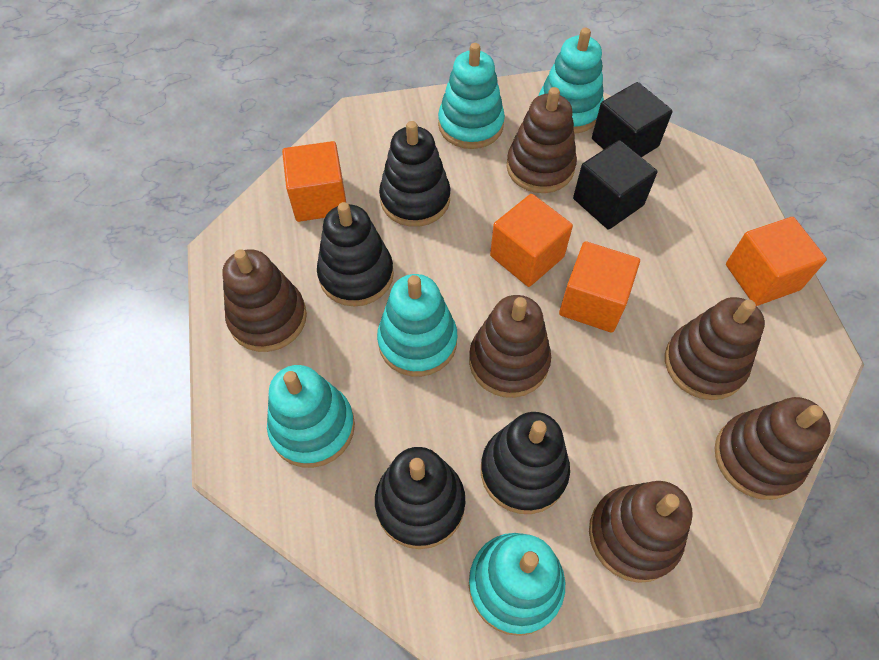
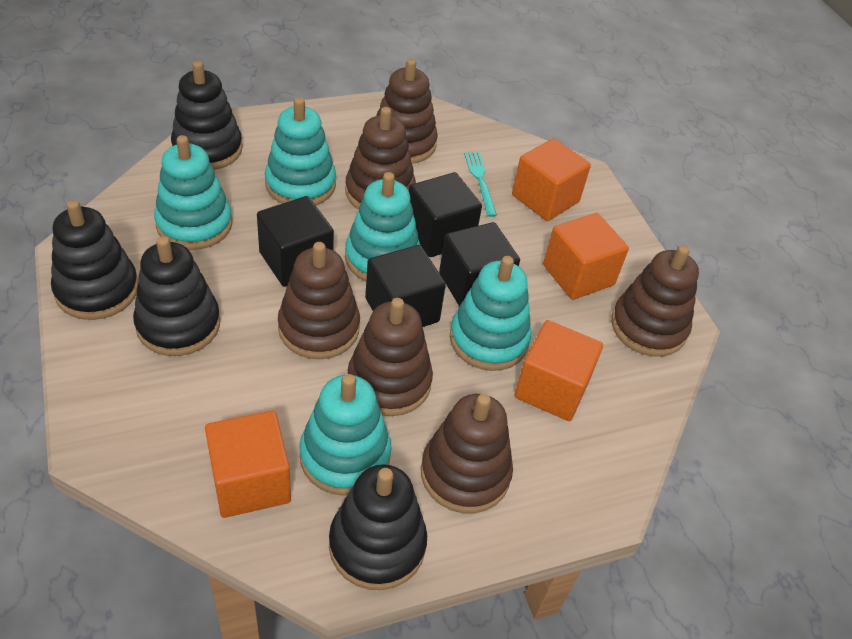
black cube: [573,140,658,230] [592,82,672,157] = 2 -> [257,196,334,287] [365,245,446,327] [409,172,482,257] [439,222,520,307] = 4
turquoise fork: none = 0 -> [464,152,497,217] = 1

